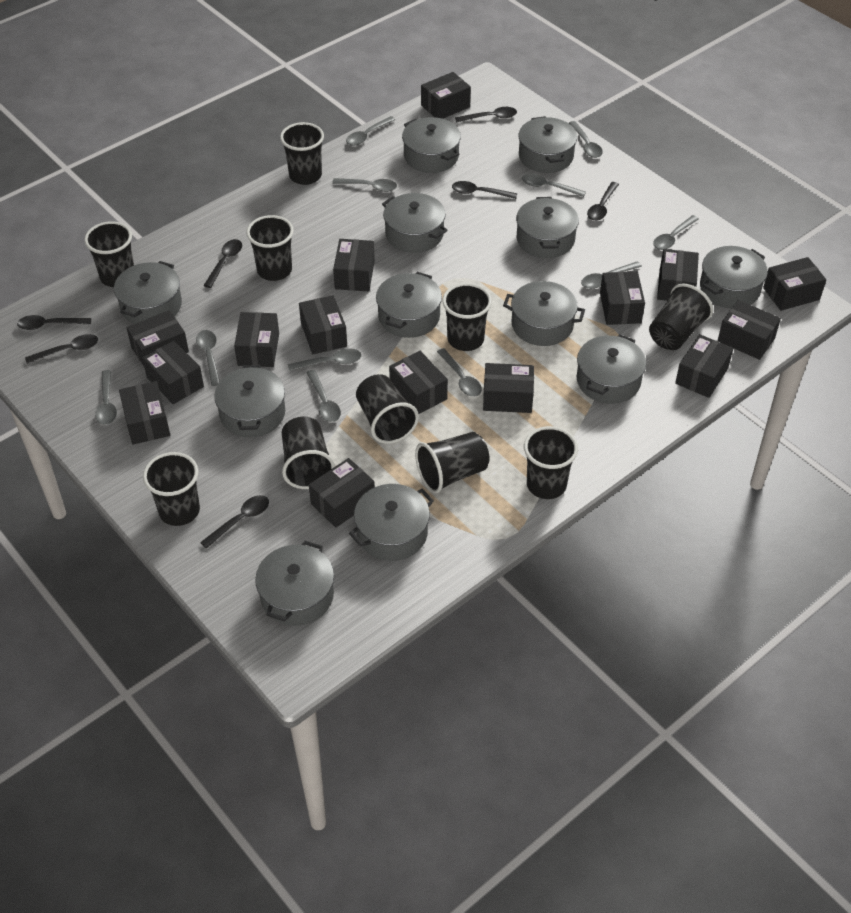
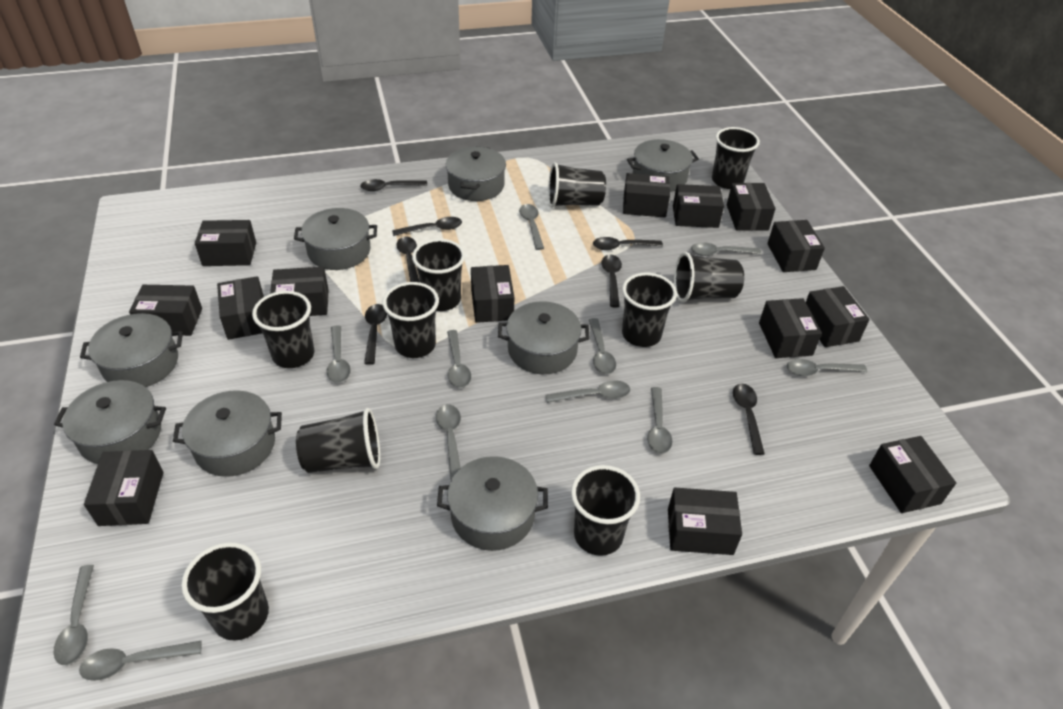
black box: [119,381,170,445] [127,310,189,366] [142,340,204,404] [234,312,279,367] [299,295,347,354] [309,458,375,528] [333,239,375,291] [389,351,448,414] [421,72,471,119] [483,363,534,413] [600,271,645,325] [657,249,699,301] [675,334,733,398] [717,300,781,360] [763,257,826,311] = 15 -> [84,450,164,526] [129,285,202,336] [195,220,256,266] [217,276,264,340] [270,266,329,316] [471,265,514,323] [623,173,670,218] [668,488,742,555] [673,184,724,228] [727,183,776,231] [759,298,822,358] [767,220,825,272] [806,286,870,347] [869,436,956,513] = 14
grey pot: [114,261,182,324] [214,365,285,437] [255,541,334,626] [349,484,434,561] [376,272,442,338] [382,193,448,253] [402,117,461,173] [503,281,585,346] [516,197,579,258] [518,116,577,173] [577,334,646,404] [700,246,768,308] = 12 -> [54,380,166,464] [80,313,183,387] [173,390,282,477] [294,208,377,270] [437,456,548,551] [446,146,506,201] [498,301,590,374] [627,139,699,192] = 8

